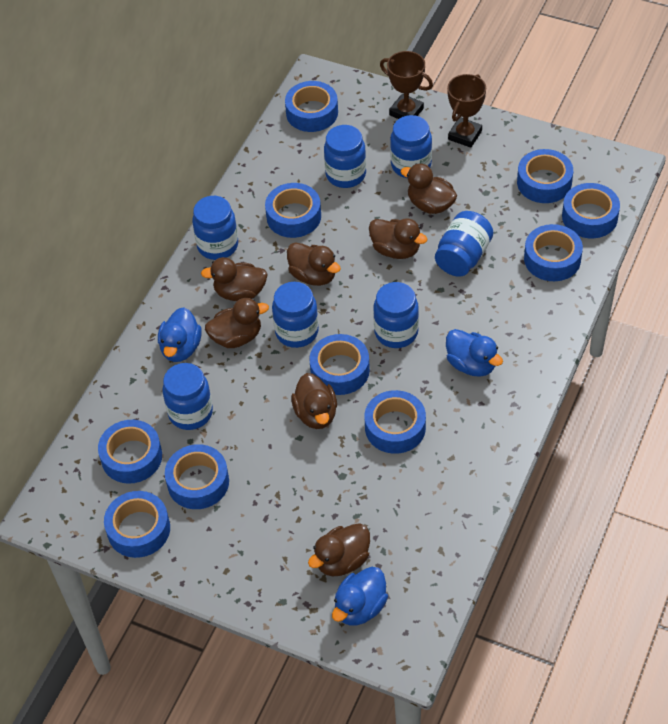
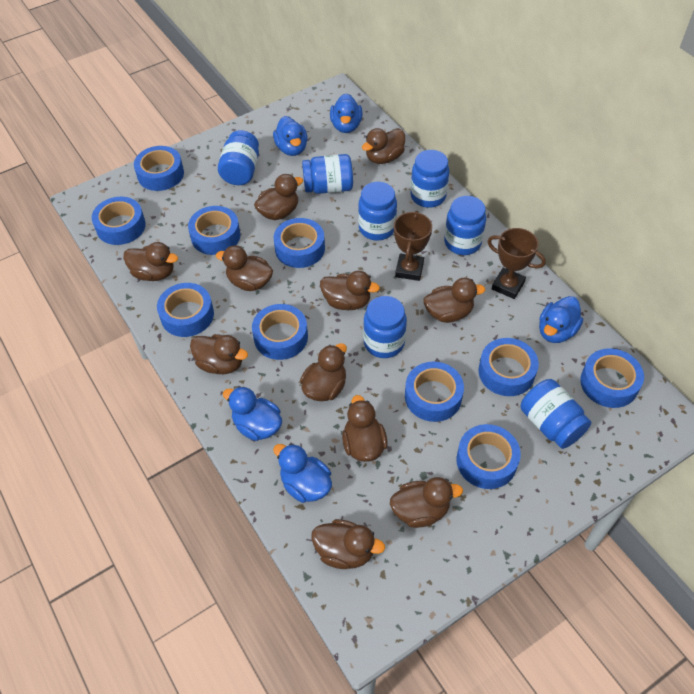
blue duck: [158,307,202,362] [332,567,388,626] [446,329,503,377] = 3 -> [223,386,282,441] [273,116,308,156] [273,444,332,503] [330,93,363,133] [539,296,583,343] = 5
brown duck: [201,257,268,301] [205,298,269,348] [287,242,341,286] [291,373,337,429] [308,523,370,576] [369,218,427,259] [400,163,457,214] = 7 -> [123,242,178,281] [190,334,248,374] [216,246,273,291] [254,174,303,220] [300,343,347,401] [312,519,385,569] [320,271,380,310] [342,395,388,462] [362,128,405,164] [390,477,463,528] [424,278,485,323] = 11

